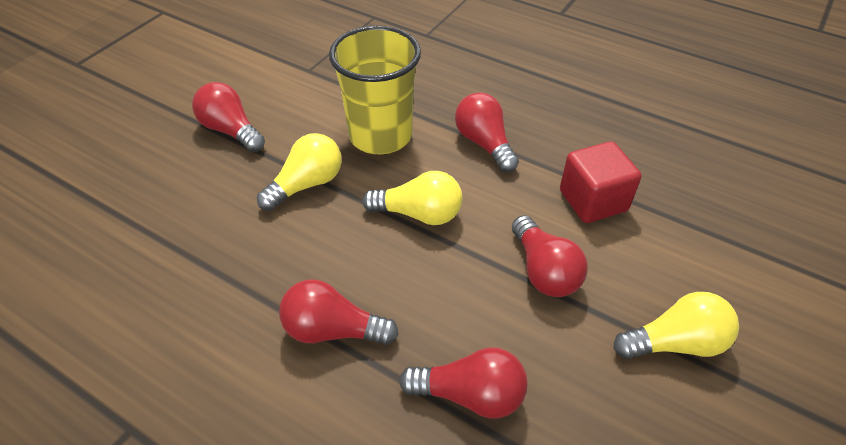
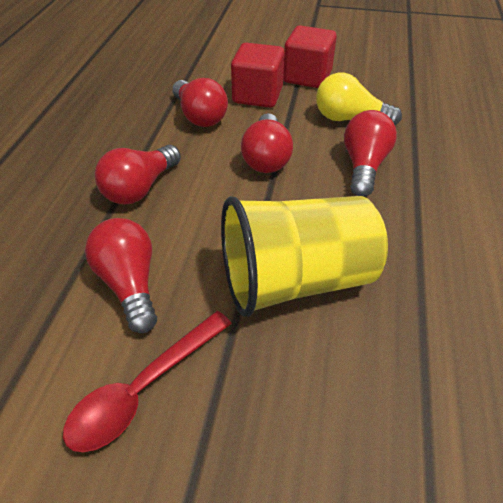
red cube: [560,141,641,223] = 1 -> [231,43,285,108] [283,25,337,88] = 2
red spoon: none = 0 -> [63,311,232,452] = 1
yellow light bulb: [257,133,342,211] [362,171,462,225] [614,292,739,359] = 3 -> [316,73,402,125] = 1

